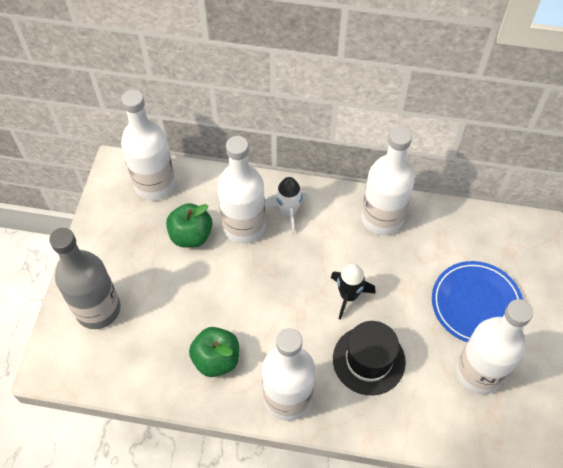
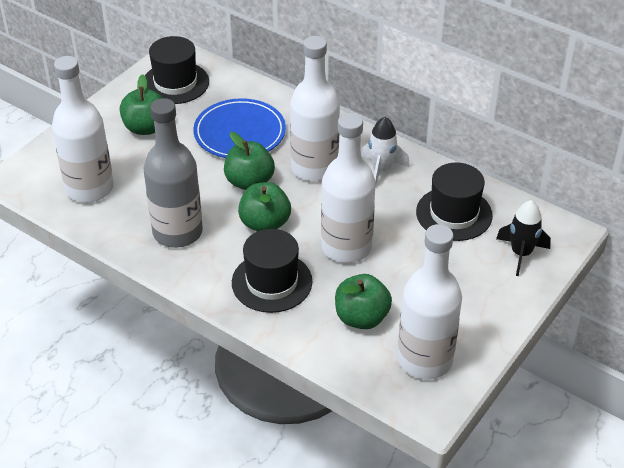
black hat: [333,321,406,395] = 1 -> [145,36,209,104] [232,229,312,313] [416,163,493,241] = 3
green apple: [166,203,212,248] [189,327,239,377] = 2 -> [120,74,163,135] [224,132,275,190] [238,182,291,231] [335,274,392,329] = 4
white bottle: [121,90,175,200] [217,136,266,244] [262,328,315,421] [361,127,415,235] [455,299,533,395] = 5 -> [52,56,114,203] [290,36,340,181] [321,113,376,263] [398,224,462,379] = 4

